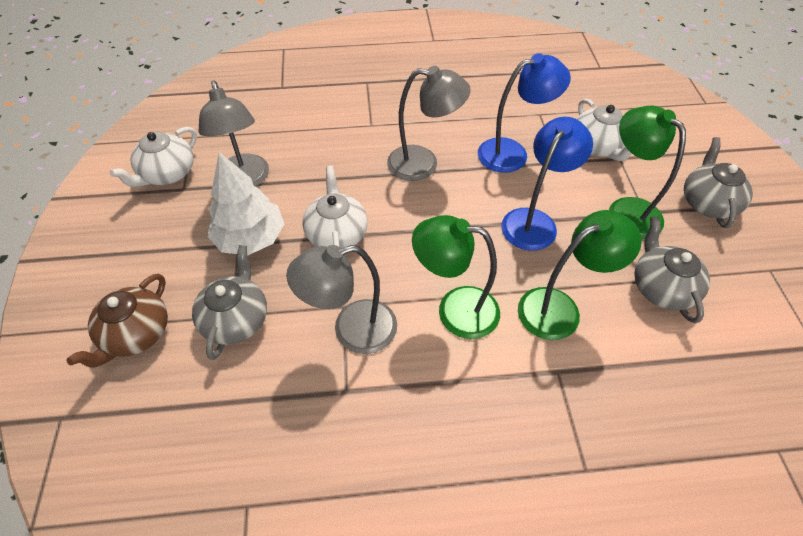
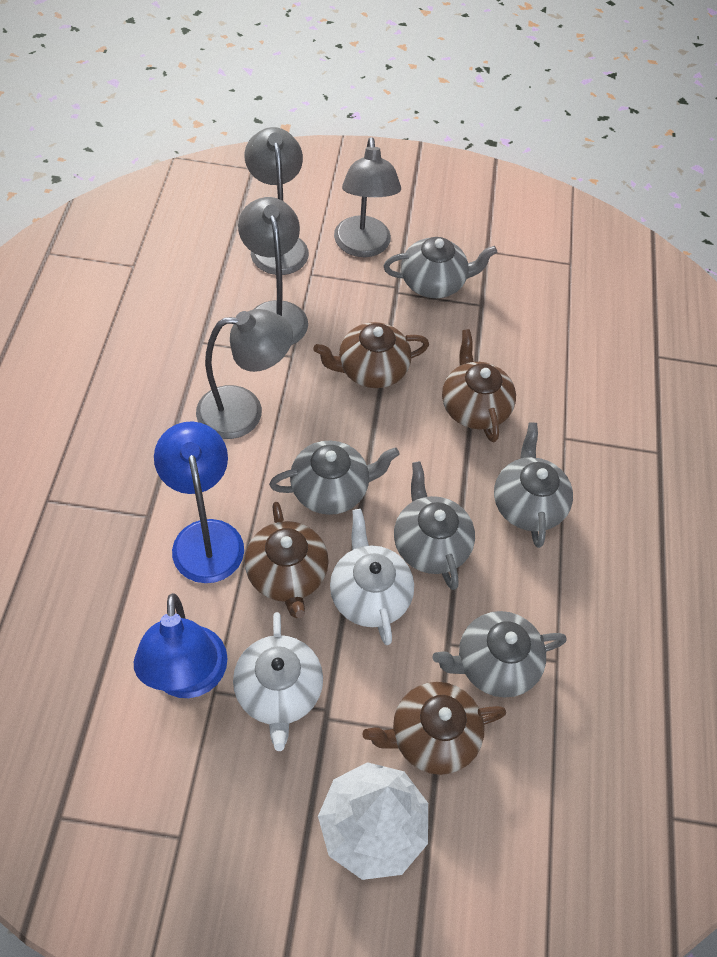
brown teapot: [67,274,168,368] = 1 -> [245,502,329,618] [313,322,429,388] [362,682,506,775] [442,329,516,442] = 4
green lamp: [412,215,500,339] [518,210,642,340] [609,106,686,239] = 3 -> none = 0
grey lamp: [199,80,269,187] [286,245,397,354] [387,66,471,181] = 3 -> [196,309,293,439] [238,197,308,345] [245,127,309,275] [334,137,401,257] = 4
grey teapot: [192,245,267,360] [635,216,710,323] [684,137,753,228] = 3 -> [269,440,400,515] [384,237,497,298] [394,461,475,590] [432,611,567,697] [494,422,573,548] = 5
white teapot: [110,127,197,187] [302,166,368,249] [577,98,631,161] = 3 -> [233,612,323,751] [330,509,414,645] = 2

